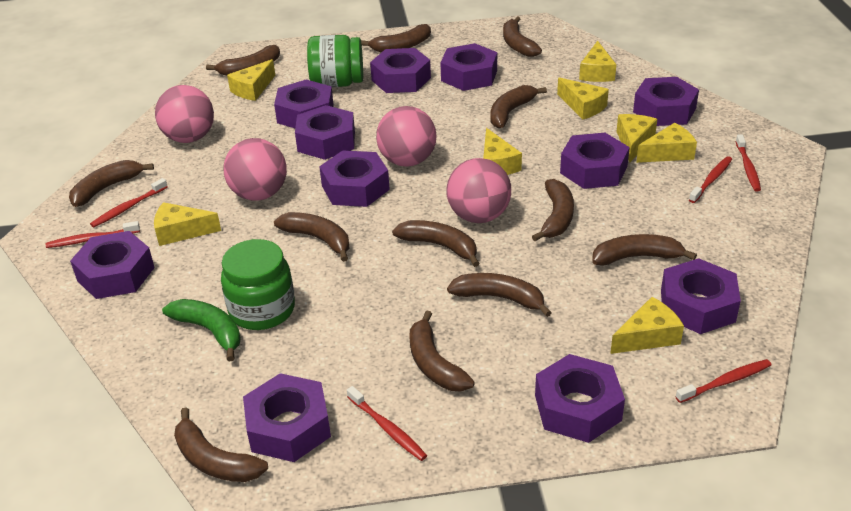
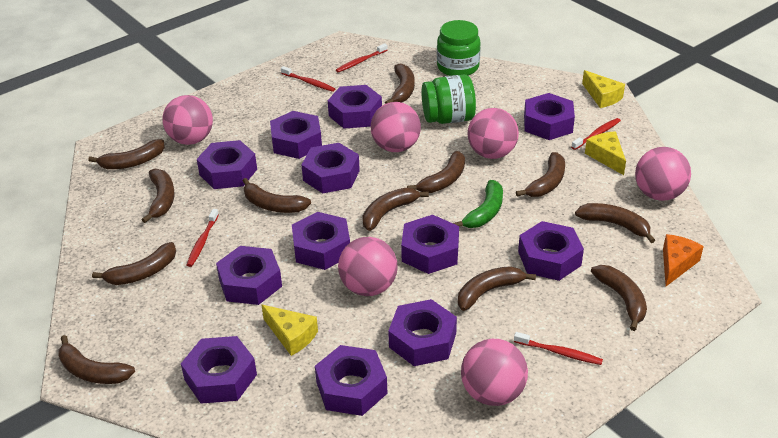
orange cheese: none = 0 -> [663,234,704,286] = 1
pink ball: [155,85,214,143] [223,138,287,201] [376,106,437,167] [446,158,511,223] = 4 -> [162,95,213,145] [338,237,398,296] [371,102,421,152] [461,339,528,406] [468,108,519,159] [635,147,691,201] = 6
purple nut: [70,231,155,299] [243,373,331,462] [274,79,334,128] [295,105,355,160] [319,150,390,207] [370,48,431,93] [441,43,497,91] [535,354,625,443] [560,133,630,189] [633,77,699,126] [661,258,741,334] = 11 -> [181,336,257,404] [197,140,257,189] [216,246,282,305] [270,111,322,159] [292,212,350,270] [302,143,360,193] [315,345,388,416] [328,85,382,129] [388,299,457,366] [401,215,459,274] [518,221,584,281] [524,93,575,140] = 12
red toothbrush: [46,221,140,248] [90,178,168,227] [347,386,427,461] [675,359,771,403] [689,156,732,203] [736,135,761,191] = 6 -> [187,209,219,267] [281,66,335,92] [336,43,388,72] [514,332,603,365] [571,118,621,150] = 5
yellow cheese: [154,202,221,246] [227,59,275,101] [483,128,522,175] [557,77,609,120] [579,41,616,82] [610,297,684,354] [617,114,657,162] [636,123,697,163] = 8 -> [262,305,318,356] [582,70,625,108] [585,131,626,175] = 3

